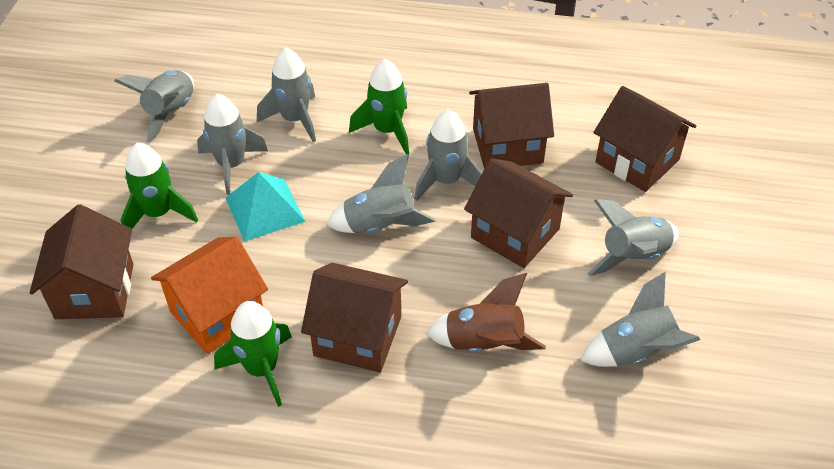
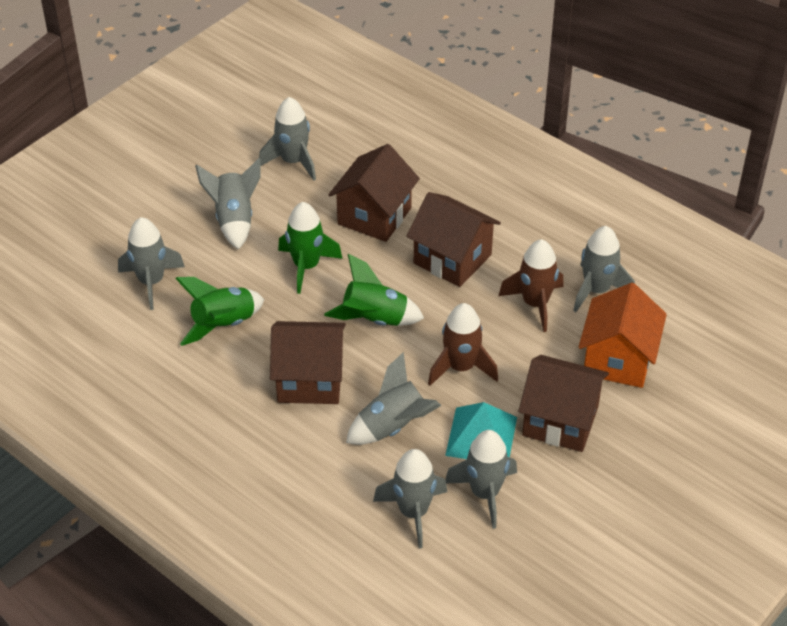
brown house: [30,204,133,319] [301,263,408,372] [464,158,573,268] [469,83,554,169] [593,86,697,192] = 5 -> [270,321,346,404] [328,144,420,242] [406,192,501,287] [519,355,609,452] = 4
brown rocket: [426,273,546,352] = 1 -> [428,303,498,386] [498,239,564,332] = 2

